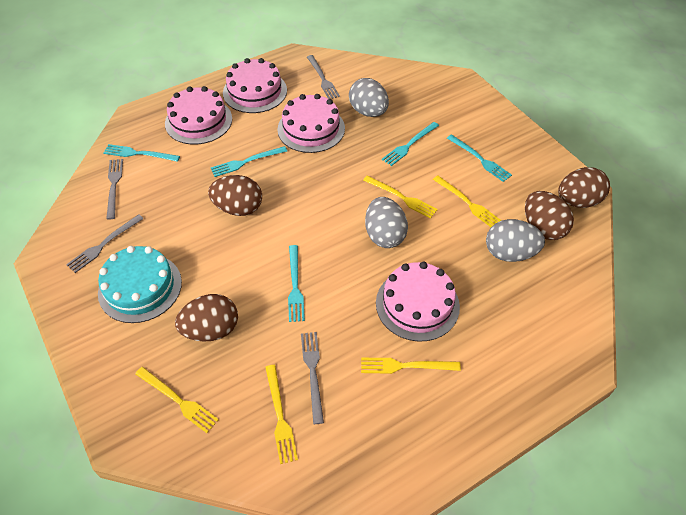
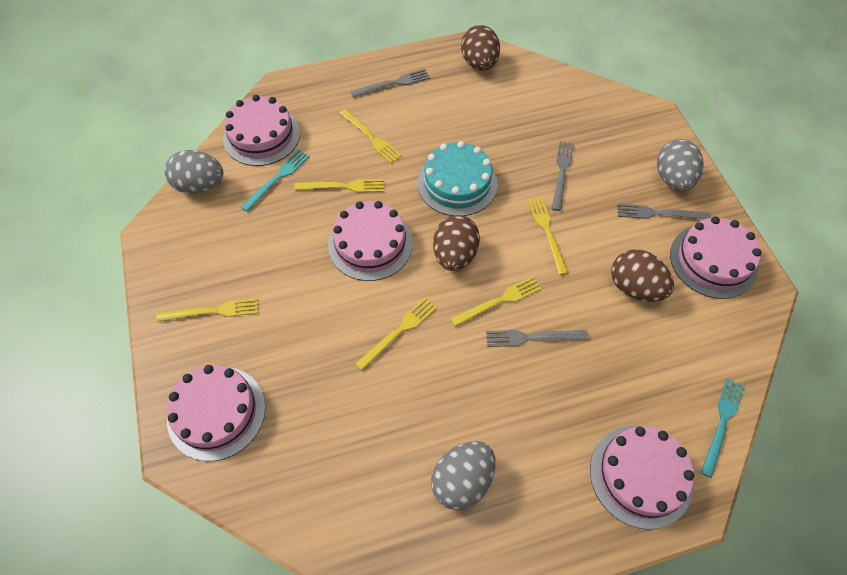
brown egg: [175,294,238,342] [208,175,262,216] [525,191,574,240] [558,167,610,208] = 4 -> [433,215,480,271] [461,25,500,71] [611,249,674,302] = 3
pink cake: [165,86,232,145] [223,58,287,113] [277,94,345,153] [376,262,460,341] = 4 -> [167,365,266,461] [223,95,300,166] [328,201,413,281] [590,426,694,529] [670,216,761,299] = 5
turquoise fork: [103,144,180,162] [211,146,287,177] [288,245,305,322] [382,122,439,166] [447,134,512,182] = 5 -> [241,150,310,212] [700,378,744,478] = 2
yellow fork: [135,367,219,433] [265,365,298,464] [361,358,461,374] [363,176,438,219] [433,176,501,227] = 5 -> [156,298,258,322] [294,179,384,192] [339,109,402,164] [355,297,437,370] [450,276,541,327] [527,197,568,275] = 6

